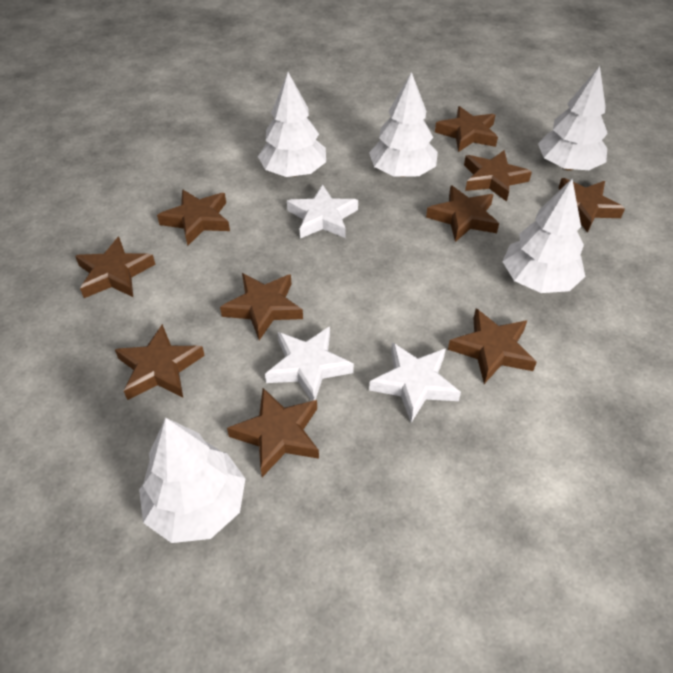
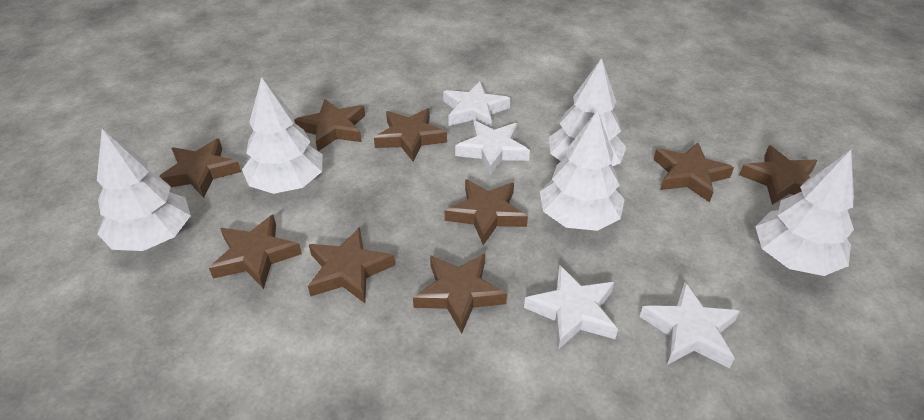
brown star: [75,237,155,298] [115,324,205,400] [157,189,230,245] [220,273,303,340] [227,388,319,477] [426,185,499,242] [435,106,498,152] [448,309,537,384] [464,150,532,202] [559,178,625,233] = 10 -> [159,138,241,198] [209,215,302,289] [294,99,365,151] [308,227,395,303] [374,108,447,161] [413,254,507,334] [445,179,528,245] [654,143,734,202] [739,145,817,205] = 9
white star: [265,326,354,401] [287,184,358,238] [369,342,461,423] = 3 -> [443,81,510,128] [455,120,530,175] [524,265,618,350] [639,282,740,368] = 4

